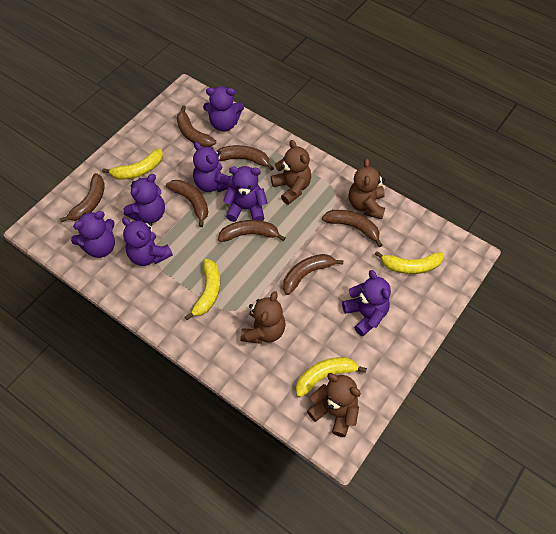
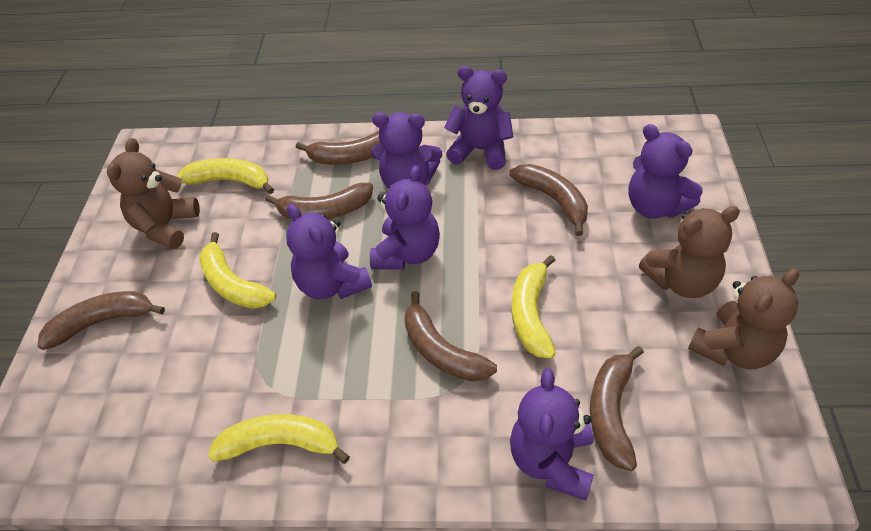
brown banana: [60,173,104,222] [166,180,208,227] [177,106,216,147] [217,145,274,171] [218,220,285,242] [283,254,343,295] [322,210,382,247] = 7 -> [38,291,165,350] [265,183,373,219] [296,131,381,165] [404,291,497,382] [509,164,588,236] [590,346,644,471] = 6
brown teddy bear: [240,291,286,344] [271,140,311,205] [307,373,361,437] [349,159,385,219] = 4 -> [107,138,200,249] [639,206,740,298] [688,268,800,369] = 3
purple teddy bear: [71,211,115,258] [122,218,173,266] [124,174,165,223] [193,142,234,192] [203,86,244,132] [223,166,268,222] [342,270,391,336] = 7 -> [286,204,372,299] [370,165,440,270] [371,112,442,189] [444,66,513,170] [510,368,594,501] [628,124,702,219] = 6

